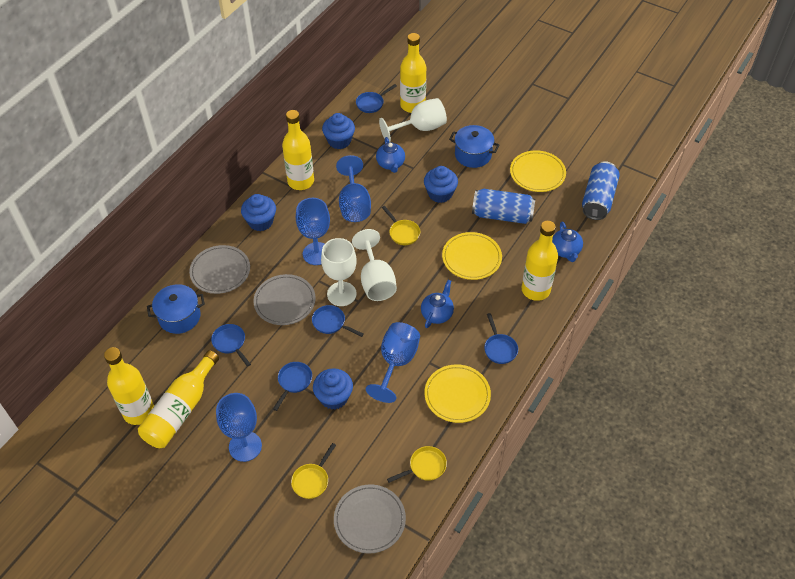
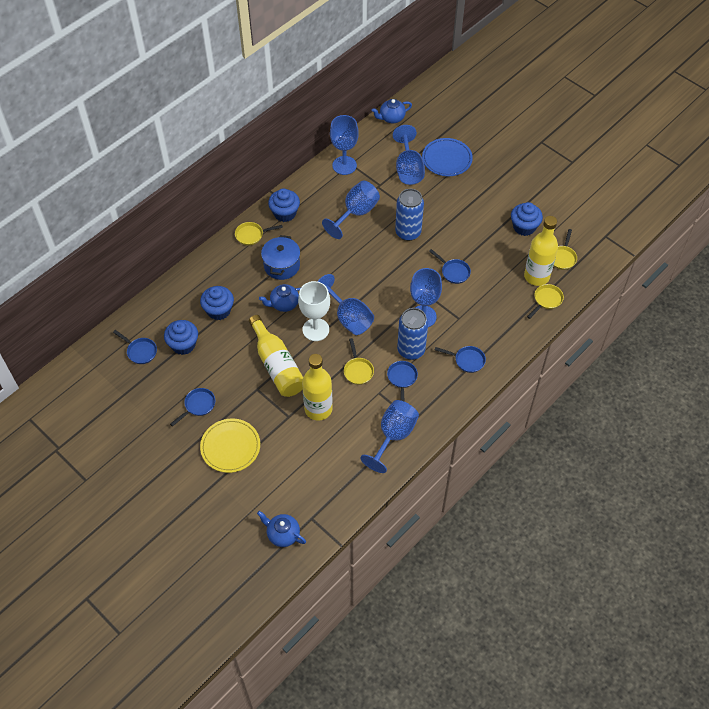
blue goblet: [216,393,262,462] [296,198,330,265] [336,155,371,222] [366,322,420,403] = 4 -> [317,274,374,335] [322,181,380,239] [330,115,359,175] [360,400,419,473] [393,125,425,185] [410,268,442,327] = 6
blue plate: none = 0 -> [422,138,473,176] = 1
blue pot: [147,284,205,334] [449,125,499,168] = 2 -> [261,235,300,280] = 1
grey plate: [189,245,250,294] [254,274,316,325] [334,484,406,554] = 3 -> none = 0
white goblet: [321,238,357,306] [352,229,397,301] [379,98,447,142] = 3 -> [298,281,330,341] = 1
yellow bottle: [104,347,154,425] [138,350,219,448] [282,110,314,190] [400,33,426,113] [522,221,558,301] = 5 -> [249,315,303,397] [302,354,332,420] [524,216,558,286] = 3
yellow pan: [291,443,336,499] [382,206,420,245] [387,446,447,483] = 3 -> [235,222,283,246] [344,338,374,385] [527,284,564,319] [554,229,577,270] = 4
yellow plate: [425,364,491,423] [442,232,502,280] [510,150,566,192] = 3 -> [200,419,260,473] = 1

